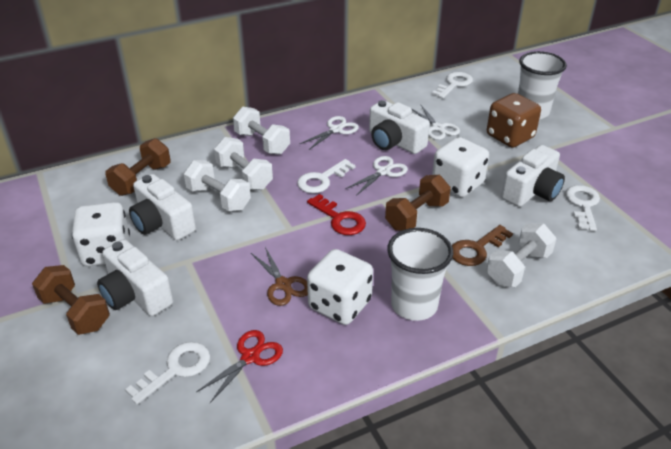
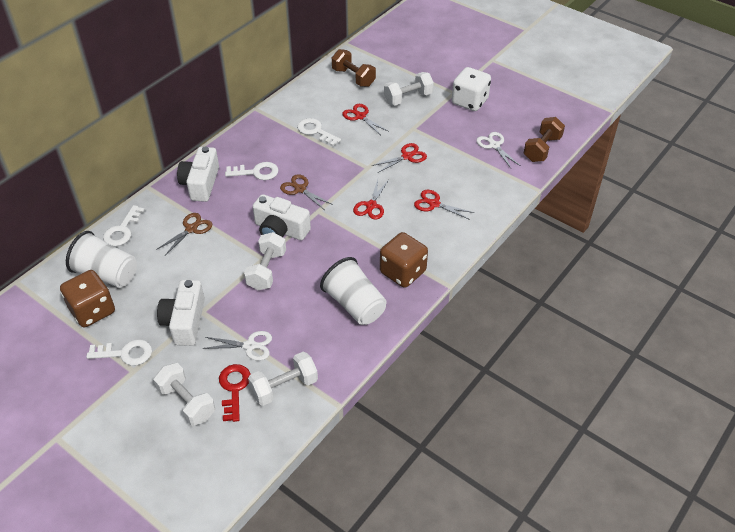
brown dice: [487,93,541,148] = 1 -> [60,270,115,327] [380,232,428,288] = 2
brown dumbbell: [32,265,110,335] [105,138,171,196] [385,175,451,231] = 3 -> [332,49,376,87] [524,117,565,162] = 2
brown key: [452,225,513,266] = 1 -> none = 0
brown scissors: [251,247,308,306] = 1 -> [156,213,212,255] [280,174,333,210] = 2
red scissors: [196,330,283,403] = 1 -> [342,104,388,135] [353,179,389,220] [372,143,427,173] [414,190,474,220] = 4
white camera: [97,239,173,316] [129,174,196,240] [369,100,430,154] [501,145,565,207] = 4 -> [157,280,205,346] [177,146,219,202] [253,194,311,240] = 3
white dice: [72,202,130,266] [307,249,373,325] [432,137,489,197] = 3 -> [452,67,491,111] = 1
white scissors: [299,116,359,150] [345,156,408,196] [411,104,460,140] = 3 -> [202,331,272,361] [476,132,520,168] = 2

